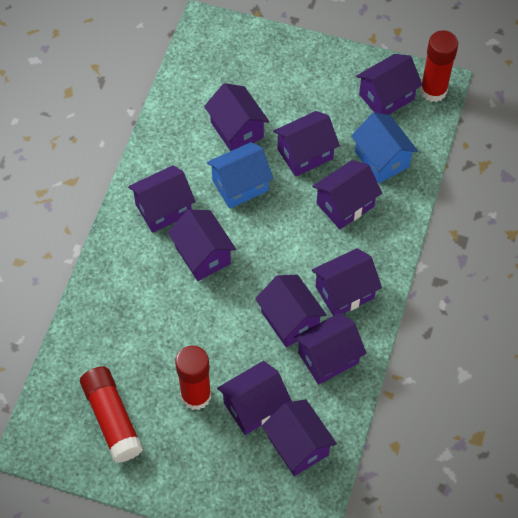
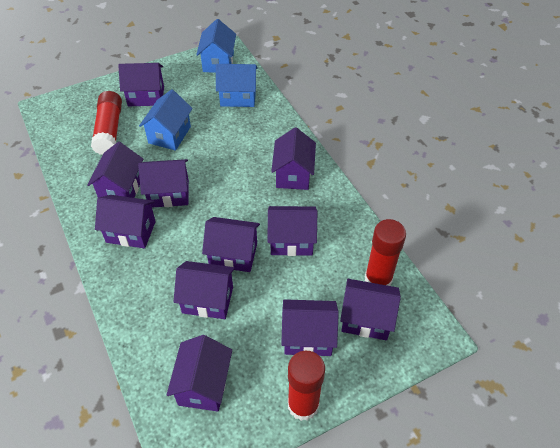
blue house: [207,142,274,209] [351,113,418,183] = 2 -> [139,89,193,151] [196,19,236,73] [216,64,258,107] = 3

